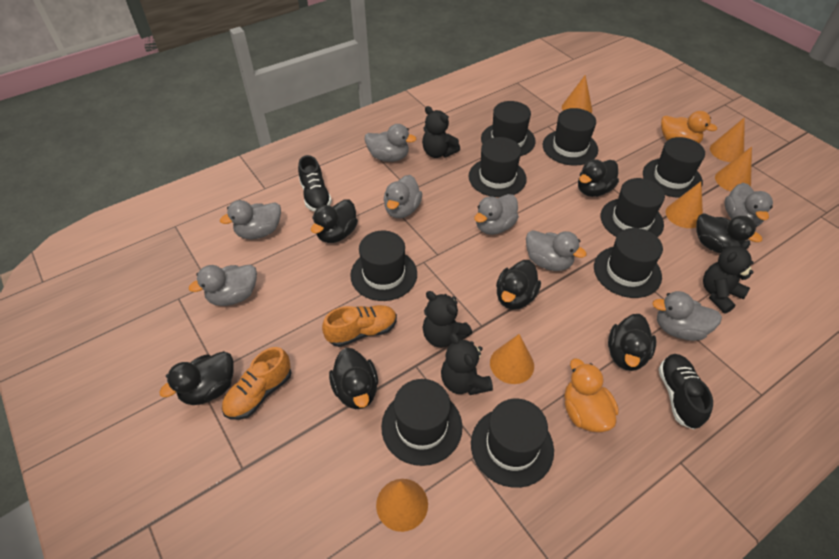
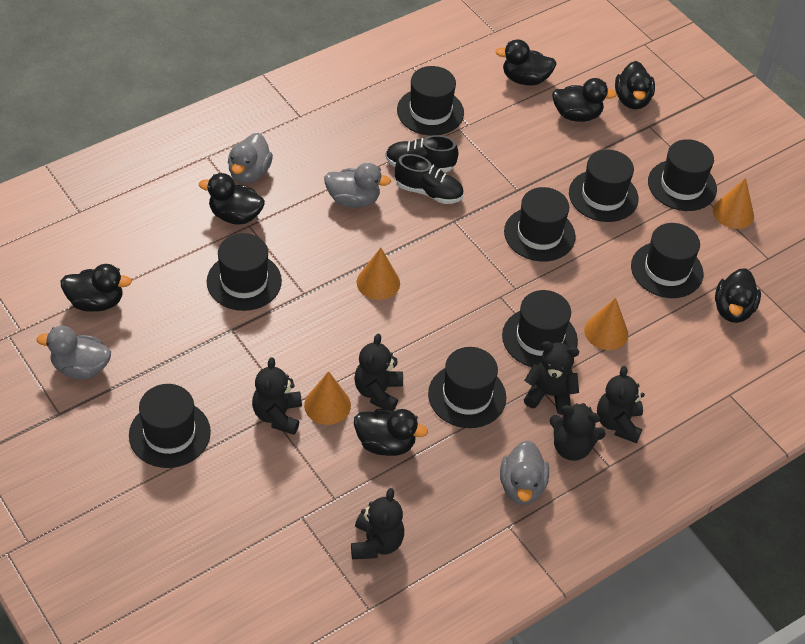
black teddy bear: [422,106,460,158] [422,291,472,348] [441,333,493,395] [703,240,753,314] = 4 -> [252,357,302,435] [351,488,404,559] [354,334,403,411] [524,341,579,415] [550,403,606,461] [597,366,645,443] = 6
grey duck: [189,264,257,306] [220,200,281,239] [365,124,416,162] [384,175,422,219] [474,194,519,235] [526,230,587,271] [652,291,722,341] [724,183,773,227] = 8 -> [37,326,111,380] [228,133,273,184] [324,163,391,208] [500,440,549,505] = 4
orange cone: [376,479,428,532] [490,334,534,384] [562,75,592,113] [666,181,703,228] [710,117,745,162] [715,147,752,191] = 6 -> [304,371,351,425] [357,248,400,300] [584,298,628,350] [713,178,754,229] = 4
orange duck: [564,359,619,433] [661,111,717,143] = 2 -> none = 0
orange shoe: [222,347,292,420] [322,305,397,347] = 2 -> none = 0

